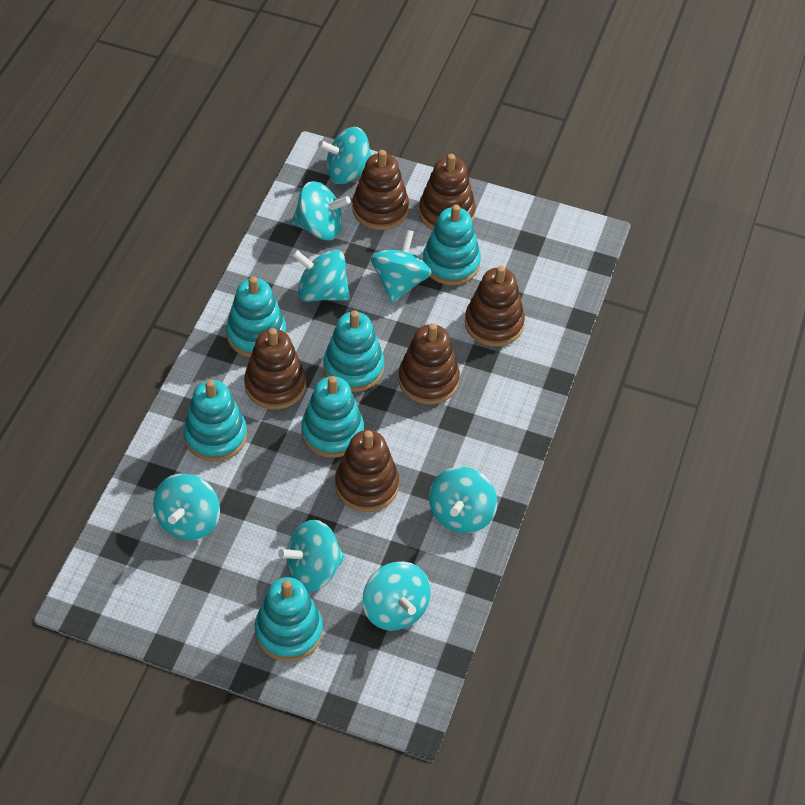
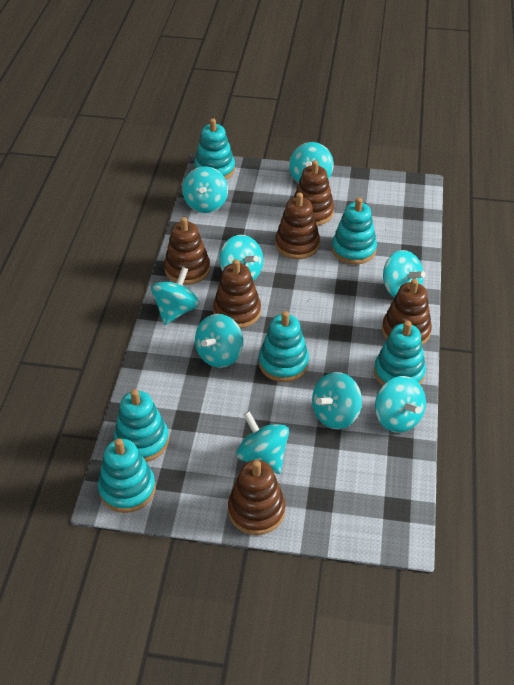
turquoise spinning top: [153,473,220,541] [278,520,345,592] [291,181,351,240] [292,250,350,302] [318,127,372,184] [363,561,431,631] [371,230,432,303] [429,467,497,533] = 8 -> [151,267,200,325] [182,166,228,213] [195,314,243,368] [219,235,263,281] [236,411,289,474] [289,142,334,183] [312,372,362,429] [375,376,426,433] [383,250,426,298] = 9

